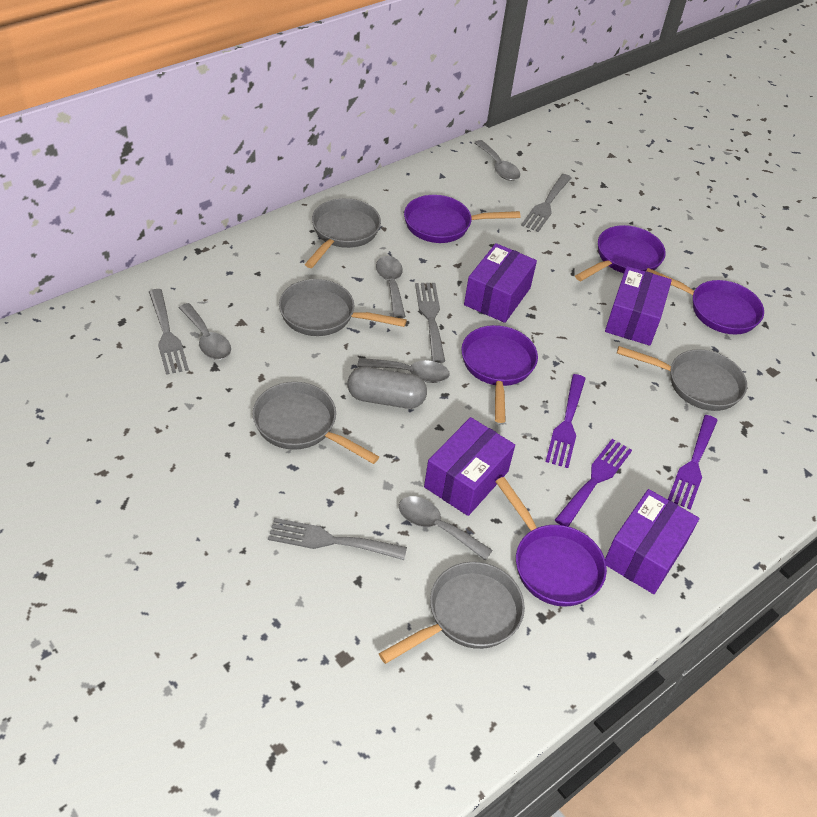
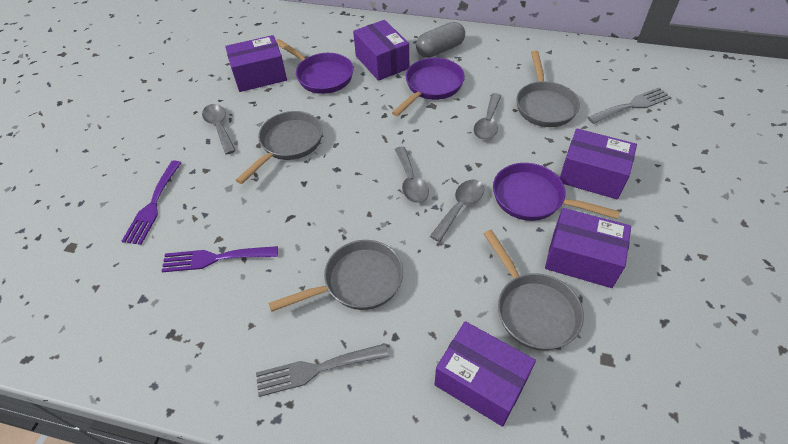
grey fork: [149,289,189,375] [268,518,407,560] [415,283,445,363] [521,174,571,232] = 4 -> [256,344,389,397] [588,87,671,124] = 2
grey pan: [253,382,379,464] [279,279,407,336] [305,198,381,268] [379,562,525,664] [617,346,747,411] = 5 -> [236,111,323,184] [268,240,403,312] [484,230,584,351] [516,50,580,127] = 4
grey spoon: [179,303,231,360] [357,358,450,383] [376,256,405,318] [399,496,493,561] [474,140,520,181] = 5 -> [202,104,236,155] [395,147,429,203] [430,180,484,242] [474,93,501,140] = 4
purple box: [424,417,515,516] [464,243,537,323] [605,266,672,346] [605,489,699,594] = 4 -> [225,35,287,92] [353,20,409,81] [434,321,536,427] [545,208,631,288] [560,128,637,199] = 5
purple fork: [545,374,586,468] [555,439,632,527] [668,415,718,510] = 3 -> [122,161,182,245] [162,246,278,272] = 2
purple pan: [404,195,521,243] [461,325,538,423] [495,477,607,607] [575,225,666,281] [647,268,764,334] = 5 -> [276,39,353,94] [392,58,465,116] [493,163,620,221] = 3

